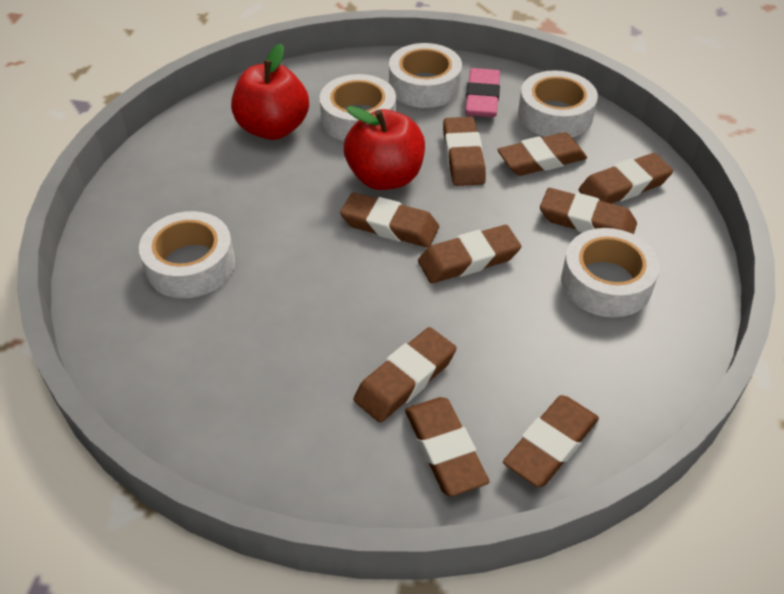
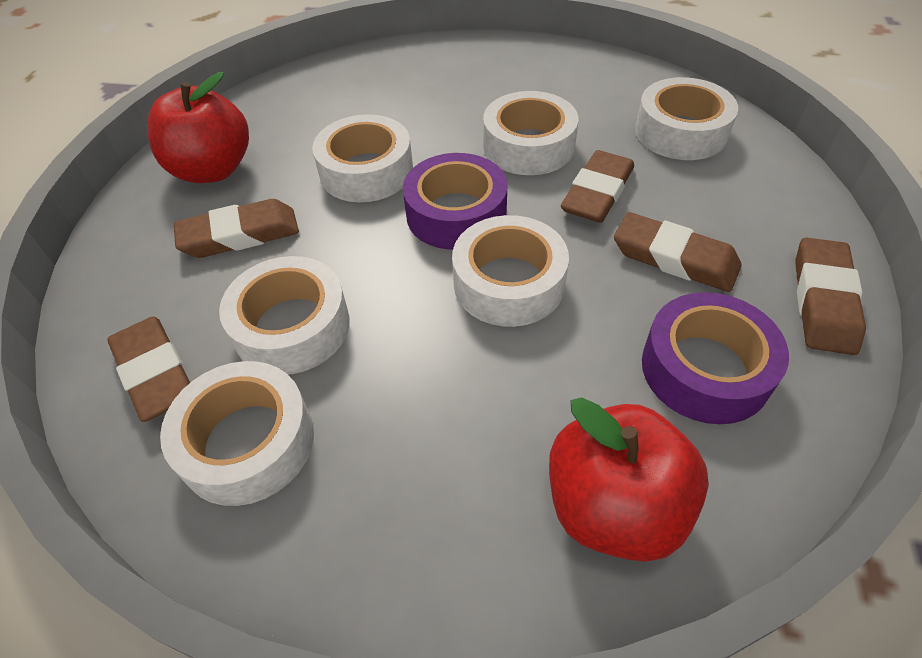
brown eraser: [340,193,439,247] [353,327,457,423] [405,397,490,497] [418,225,521,283] [443,117,486,186] [497,132,587,176] [503,395,599,487] [540,188,637,234] [579,153,673,204] = 9 -> [107,316,190,422] [174,199,299,258] [561,150,634,223] [614,212,742,292] [795,238,866,355] = 5
pink eraser: [465,68,500,117] = 1 -> none = 0
purple tape: none = 0 -> [403,153,508,250] [642,292,789,424] = 2
white tape: [139,211,235,298] [320,74,396,141] [389,43,462,108] [518,70,598,137] [561,228,660,317] = 5 -> [160,361,314,506] [219,256,350,375] [312,114,413,202] [452,215,569,327] [483,91,578,175] [635,77,738,160] = 6

